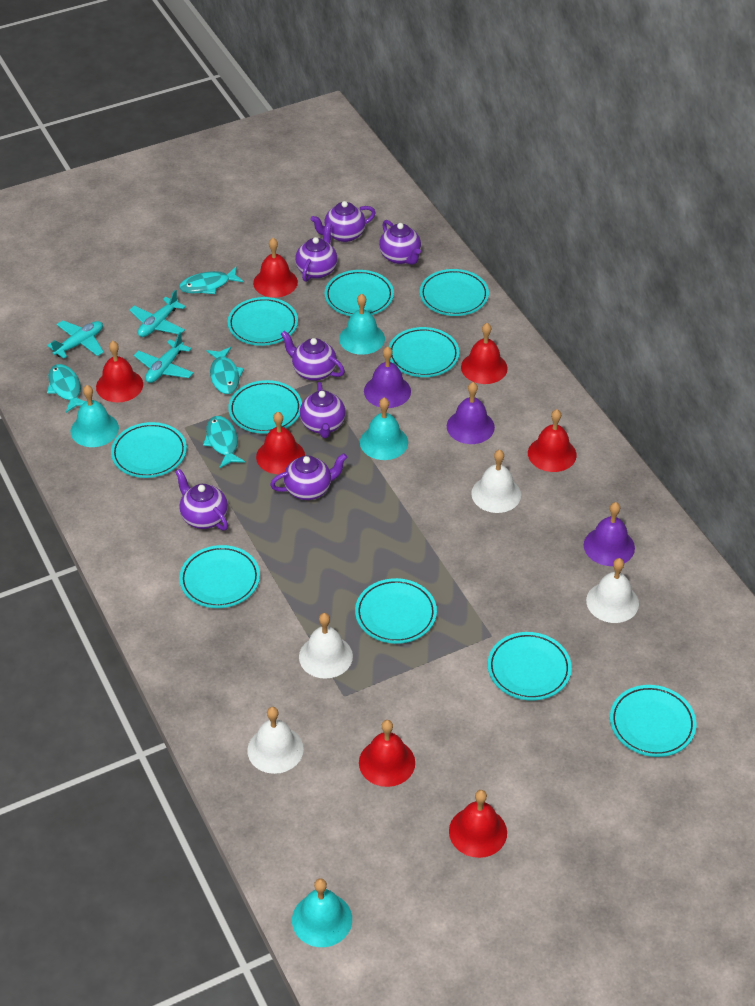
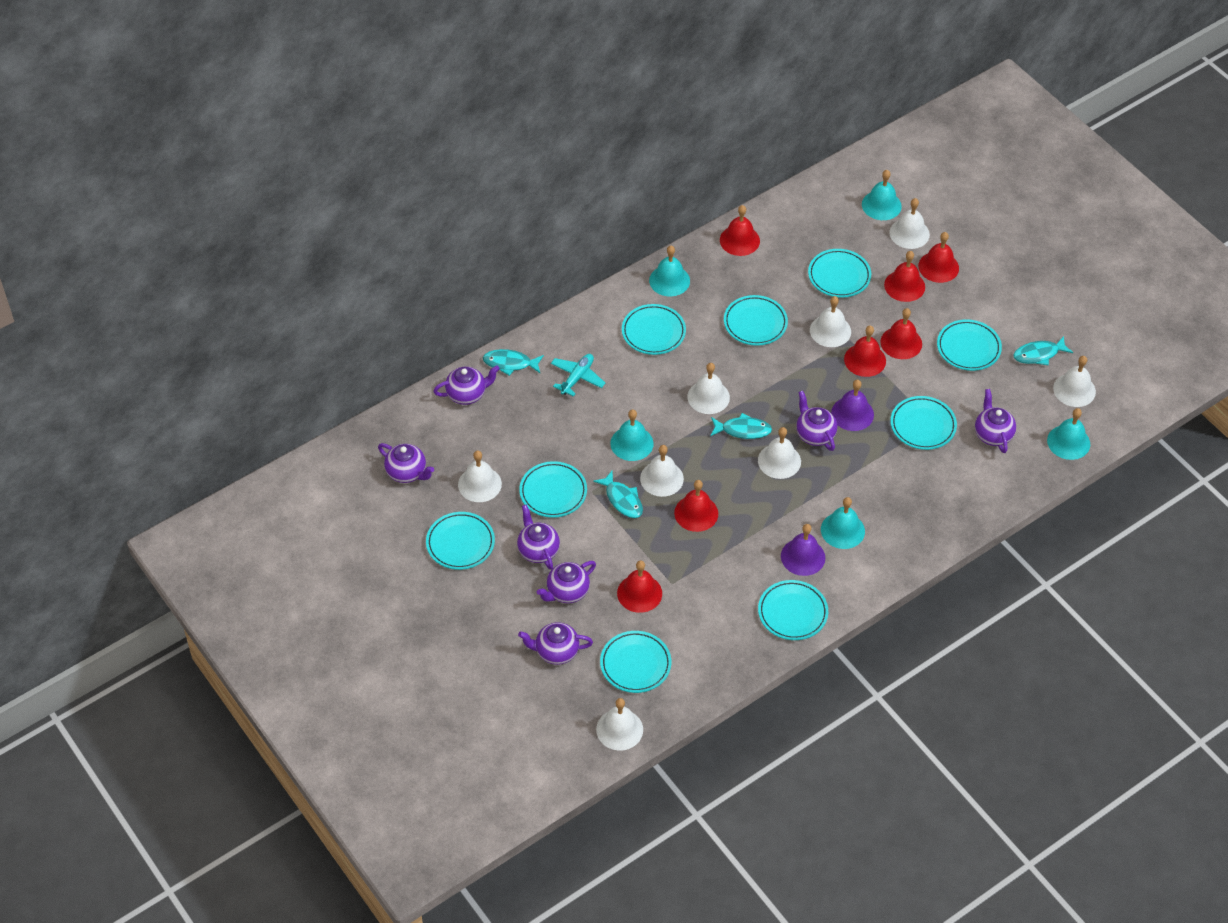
purple bell: [364,346,411,408] [447,382,495,444] [584,502,635,566] = 3 -> [781,524,825,576] [831,380,874,431] = 2
turquoise bell: [70,385,119,447] [292,878,352,947] [339,294,385,355] [360,398,408,460] = 4 -> [610,409,654,461] [649,246,690,296] [821,497,865,549] [862,170,902,220] [1047,408,1090,460] = 5
turquoise plane: [47,320,104,359] [129,290,186,337] [134,332,194,383] = 3 -> [551,354,605,397] = 1
turquoise plate: [111,422,187,478] [179,545,260,608] [228,297,298,346] [228,380,302,434] [325,270,394,316] [355,578,437,644] [388,327,459,377] [420,269,489,316] [488,632,572,701] [610,685,696,757] = 10 -> [426,512,495,570] [519,461,587,518] [600,631,671,693] [622,304,686,355] [724,295,788,346] [758,580,828,640] [808,249,871,298] [891,396,957,450] [937,319,1002,371] = 9
white bell: [247,707,304,774] [299,613,353,679] [471,450,521,513] [586,558,639,623] = 4 -> [458,451,502,502] [596,698,643,751] [640,445,684,497] [687,363,730,414] [758,427,801,479] [810,296,851,347] [889,198,930,249] [1053,356,1096,407] = 8

